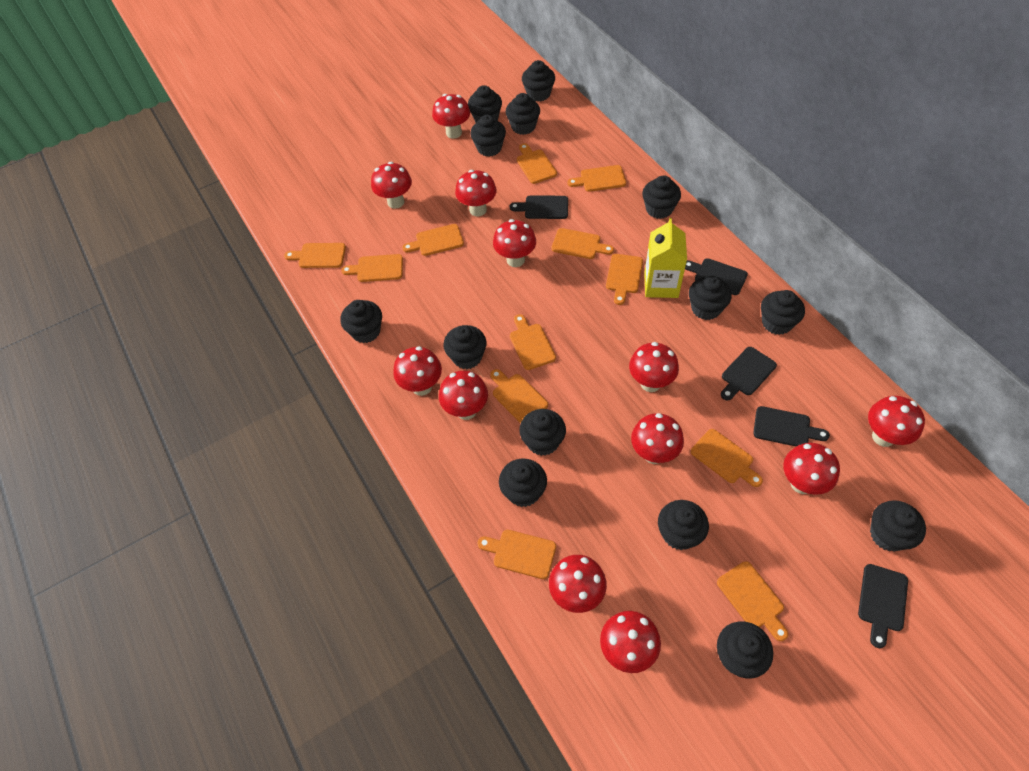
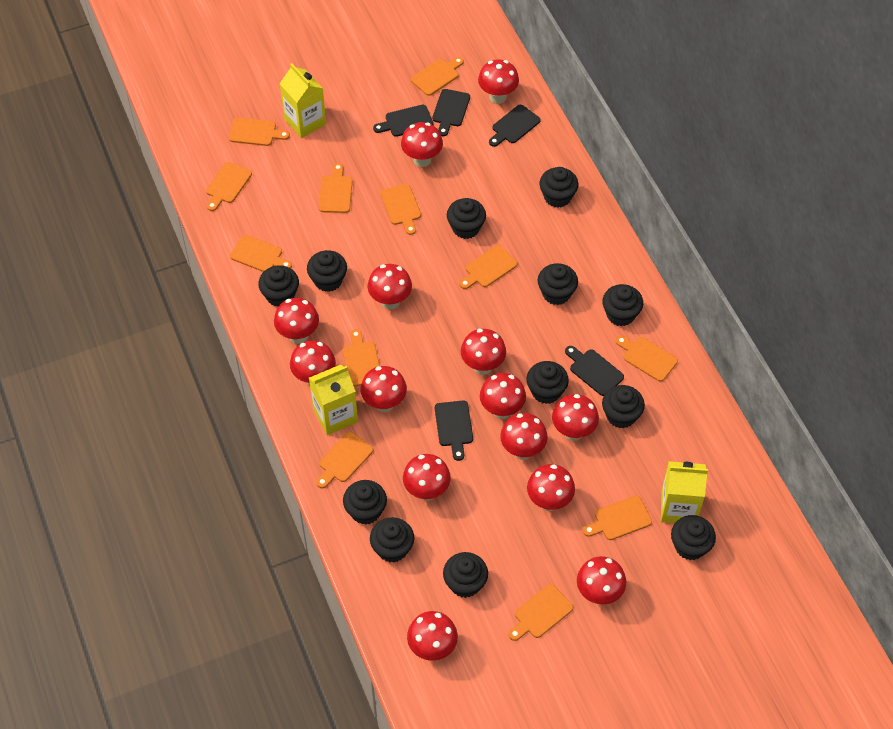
black cupcake: [340,300,382,343] [443,325,486,369] [468,85,502,123] [470,115,506,157] [499,459,547,507] [506,93,540,135] [519,409,566,456] [522,60,555,102] [642,175,681,219] [658,500,709,550] [689,276,731,320] [717,622,773,678] [761,290,805,335] [870,500,926,552] = 14 -> [258,265,299,307] [307,250,347,292] [343,480,387,525] [370,517,414,563] [443,552,488,598] [447,198,486,239] [527,361,569,404] [538,263,578,305] [539,167,578,208] [602,284,643,326] [602,385,645,428] [671,515,716,560] = 12
red mushroom: [371,162,412,209] [393,346,442,396] [432,94,470,139] [439,371,488,420] [455,170,497,217] [493,219,536,267] [549,555,607,613] [600,611,661,673] [629,342,679,392] [631,413,684,464] [783,443,840,495] [868,396,925,447] = 12 -> [274,298,319,344] [290,340,336,386] [360,366,407,412] [368,264,412,309] [401,122,443,167] [403,454,451,501] [407,611,458,661] [461,329,506,375] [478,59,519,104] [480,373,526,419] [500,413,548,460] [527,464,575,511] [552,394,599,441] [577,556,626,604] = 14
yellow carton: [644,218,687,298] = 1 -> [280,63,326,138] [309,365,358,435] [661,461,708,523] = 3

